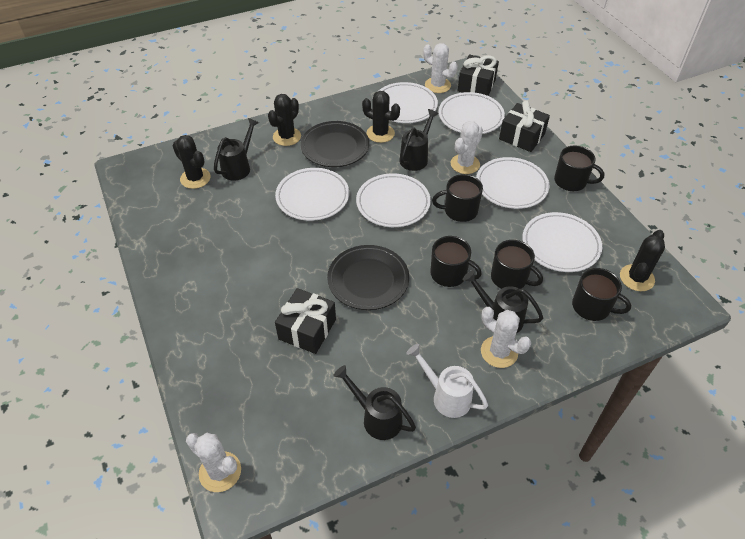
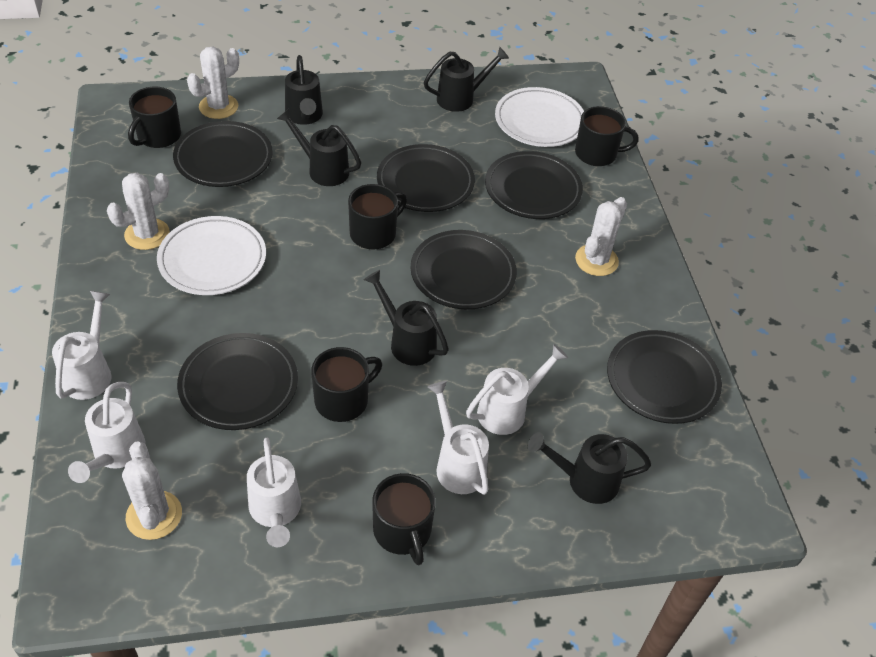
black cactus: [172,135,211,189] [268,94,301,146] [362,91,400,143] [620,230,665,291] = 4 -> none = 0
black gift: [275,288,336,354] [458,55,499,96] [499,100,550,152] = 3 -> none = 0
black plate: [300,121,369,167] [327,245,409,310] = 2 -> [173,121,273,187] [177,333,298,430] [377,144,475,212] [411,230,517,310] [485,151,583,219] [607,330,722,424] = 6
black watering can: [214,118,259,181] [333,365,416,440] [399,109,439,171] [463,270,543,333] = 4 -> [277,109,361,186] [285,55,323,125] [364,270,449,366] [424,47,509,112] [528,432,651,504] = 5
white plate: [275,168,349,221] [356,173,431,227] [379,82,438,123] [439,92,505,134] [476,157,549,209] [522,212,602,272] = 6 -> [157,216,266,295] [495,87,584,147] = 2
white watering can: [406,344,488,418] = 1 -> [52,291,112,400] [68,382,146,483] [247,438,301,547] [427,381,489,495] [466,344,568,435] = 5

